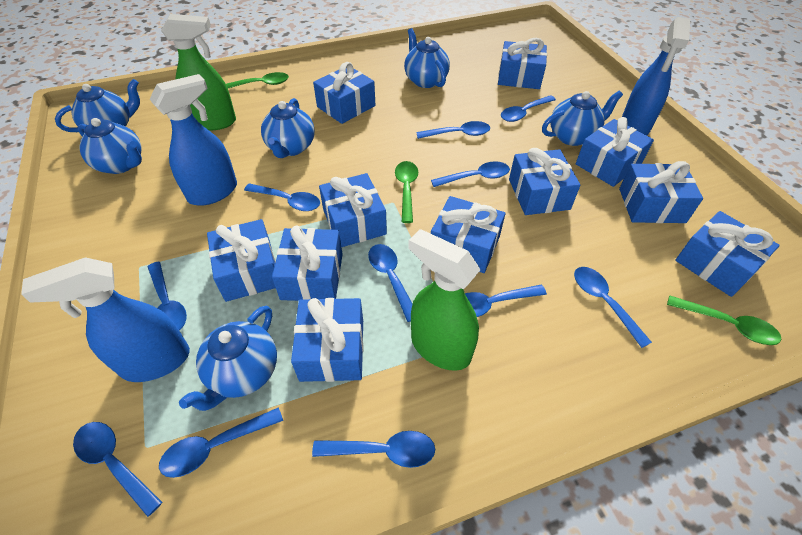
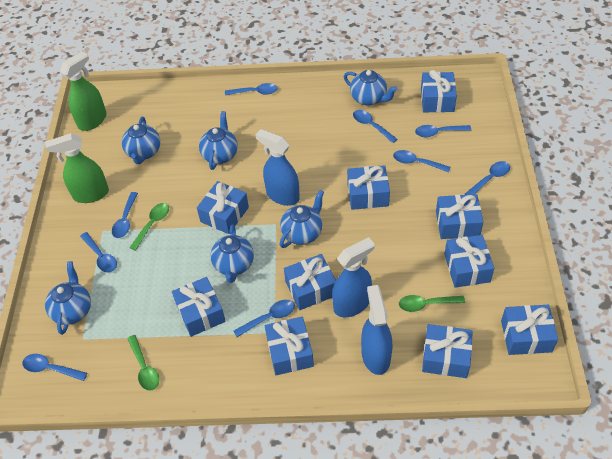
blue gift: [207,219,276,302] [272,226,342,301] [291,298,364,382] [313,62,375,124] [319,173,387,247] [431,196,505,273] [498,38,547,89] [509,148,581,215] [576,117,654,187] [619,161,703,223] [675,211,780,297] = 11 -> [172,277,226,337] [197,181,249,234] [265,317,314,375] [284,254,336,310] [347,165,390,210] [421,70,457,113] [422,324,473,378] [436,194,483,239] [444,235,494,288] [501,305,558,355] = 10
blue spoon: [73,422,162,517] [148,262,187,330] [159,408,283,478] [244,183,320,211] [312,431,435,468] [368,244,412,322] [416,121,490,139] [431,161,510,187] [465,285,547,317] [501,95,556,122] [574,267,652,348] = 11 -> [22,354,87,381] [80,232,117,273] [112,192,138,238] [225,83,278,95] [233,300,295,337] [353,110,397,143] [393,150,450,172] [415,125,471,137] [465,161,510,195] = 9

